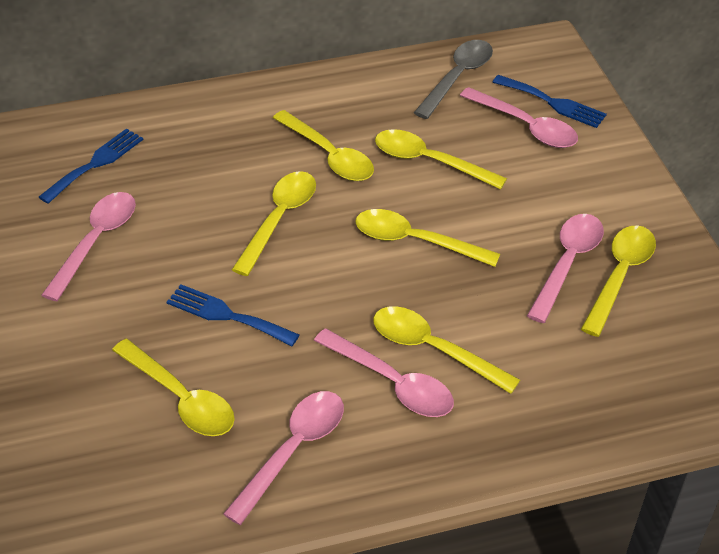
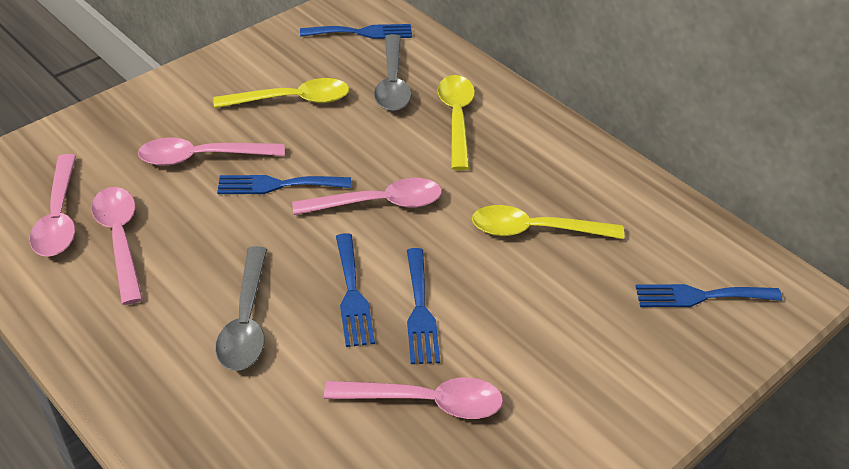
blue fork: [39,128,144,204] [167,284,299,346] [492,75,607,128] = 3 -> [217,175,351,194] [300,24,412,39] [336,233,375,347] [407,248,440,364] [635,284,782,307] = 5
grey spoon: [414,40,493,119] = 1 -> [216,246,267,371] [374,34,412,111] = 2
yellow spoon: [112,339,235,436] [232,171,316,276] [273,110,374,181] [355,209,500,267] [373,306,520,394] [375,129,507,190] [581,225,656,337] = 7 -> [213,78,349,108] [438,75,475,170] [472,205,624,239] = 3

